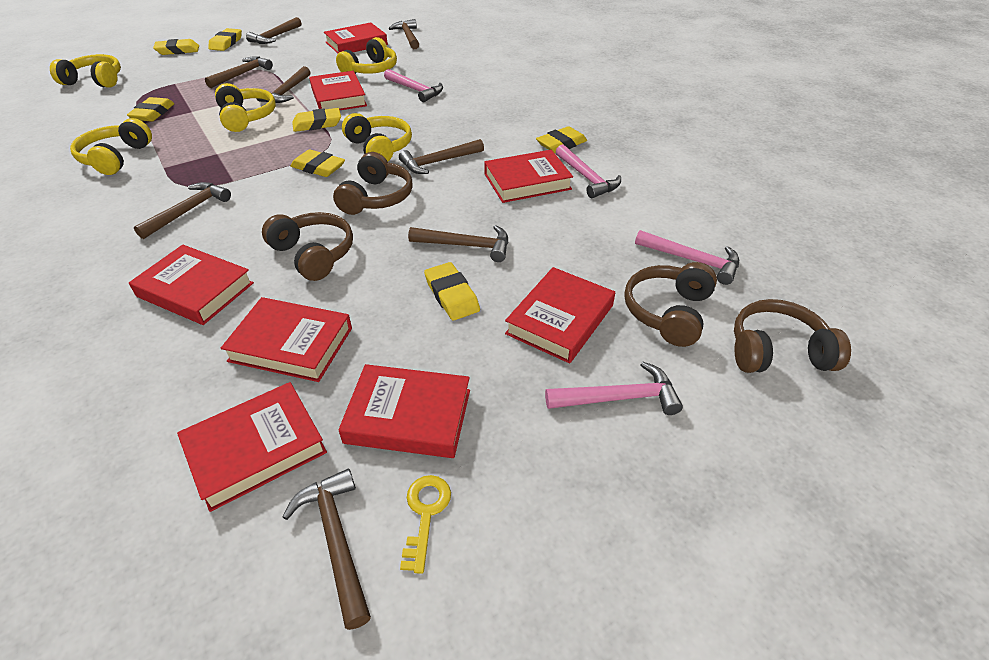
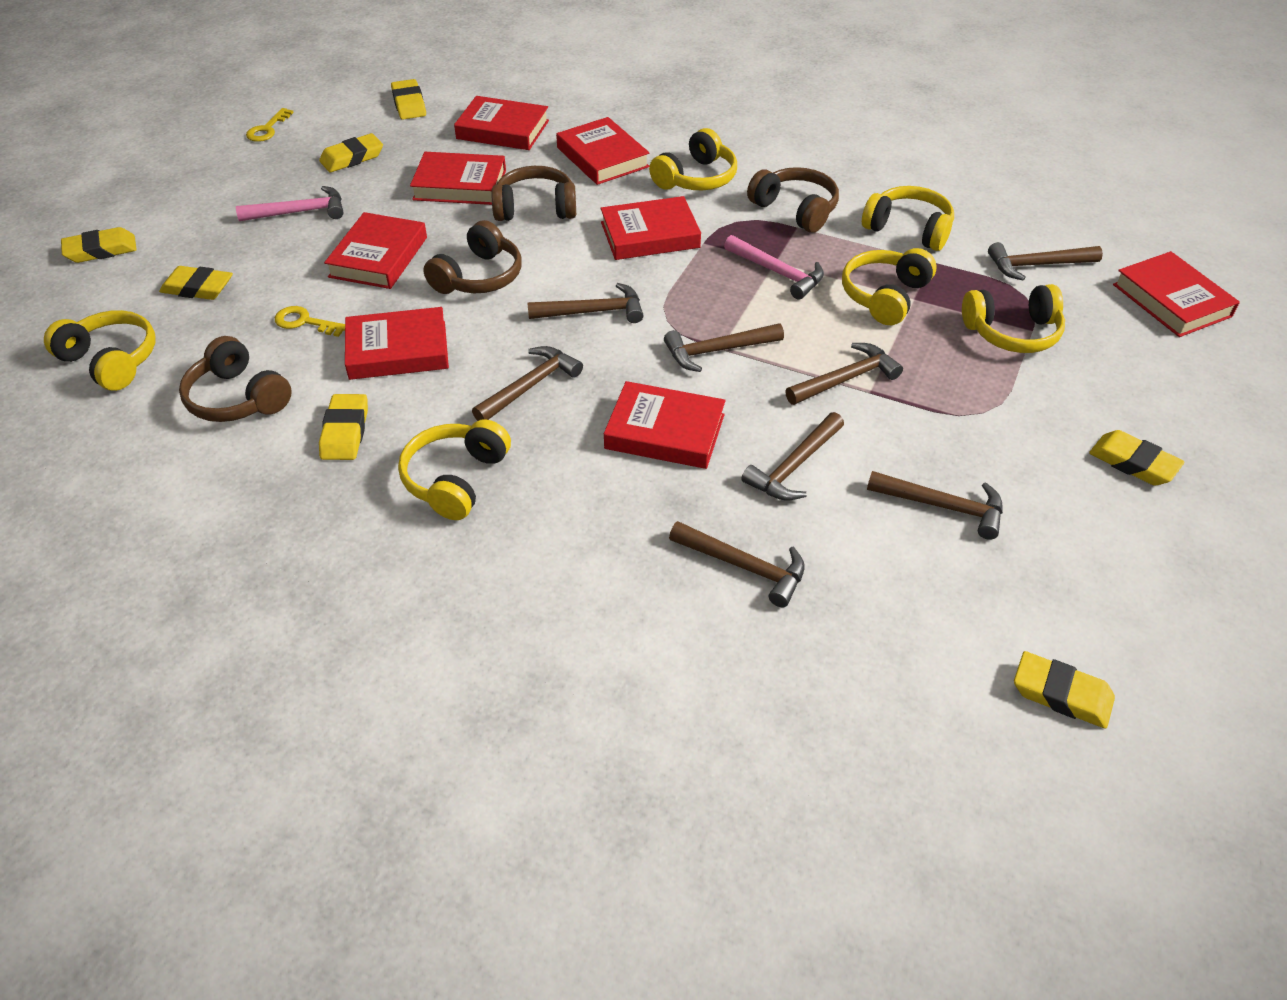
pink hammer: [384,69,443,102] [545,362,683,415] [555,144,621,198] [635,230,739,285] = 4 -> [236,186,344,221] [724,235,824,300] = 2
yellow headphones: [50,54,121,88] [70,118,152,175] [215,83,276,132] [336,37,397,74] [342,113,412,161] = 5 -> [44,310,155,391] [398,419,511,520] [649,128,737,191] [842,248,937,325] [862,186,954,251] [962,284,1065,353] = 6
yellow key: [400,475,451,574] = 1 -> [246,108,294,142] [275,306,345,337] = 2

